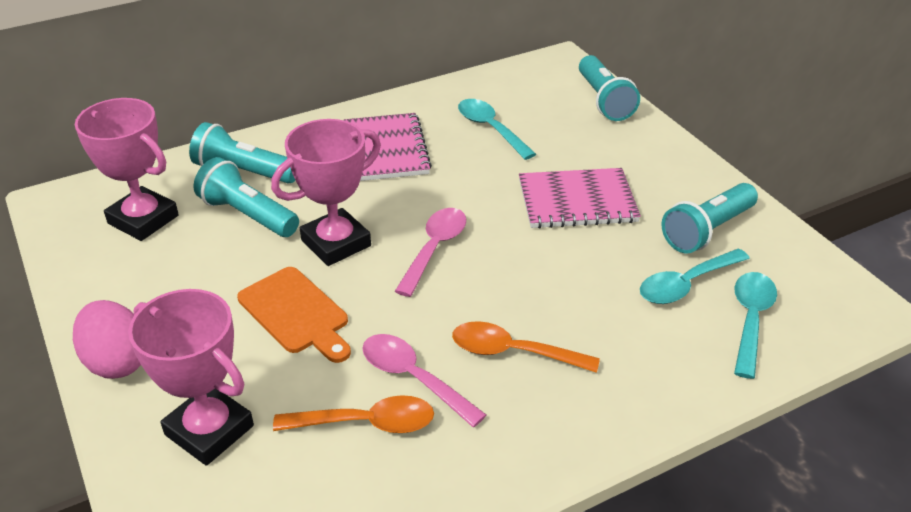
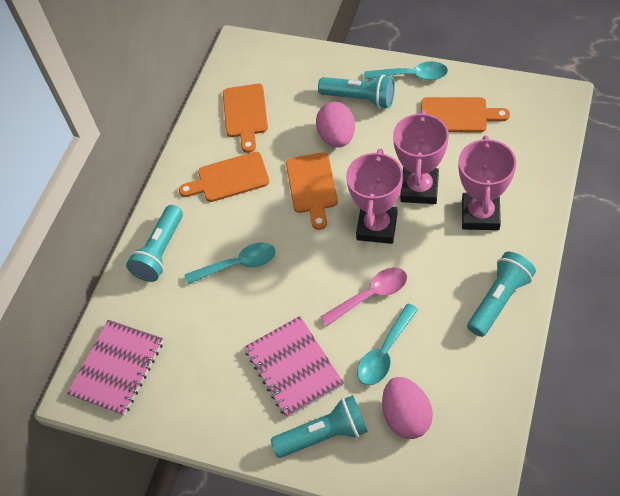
orange cutting board: [237,267,351,363] = 1 -> [179,152,269,202] [223,84,268,153] [286,152,338,230] [421,97,510,132] = 4
orange spoon: [273,395,434,433] [452,321,600,373] = 2 -> none = 0
pink egg: [73,300,141,379] = 1 -> [316,102,355,147] [382,377,433,439] = 2
pink spoon: [362,334,486,427] [395,208,466,297] = 2 -> [321,268,407,326] = 1

